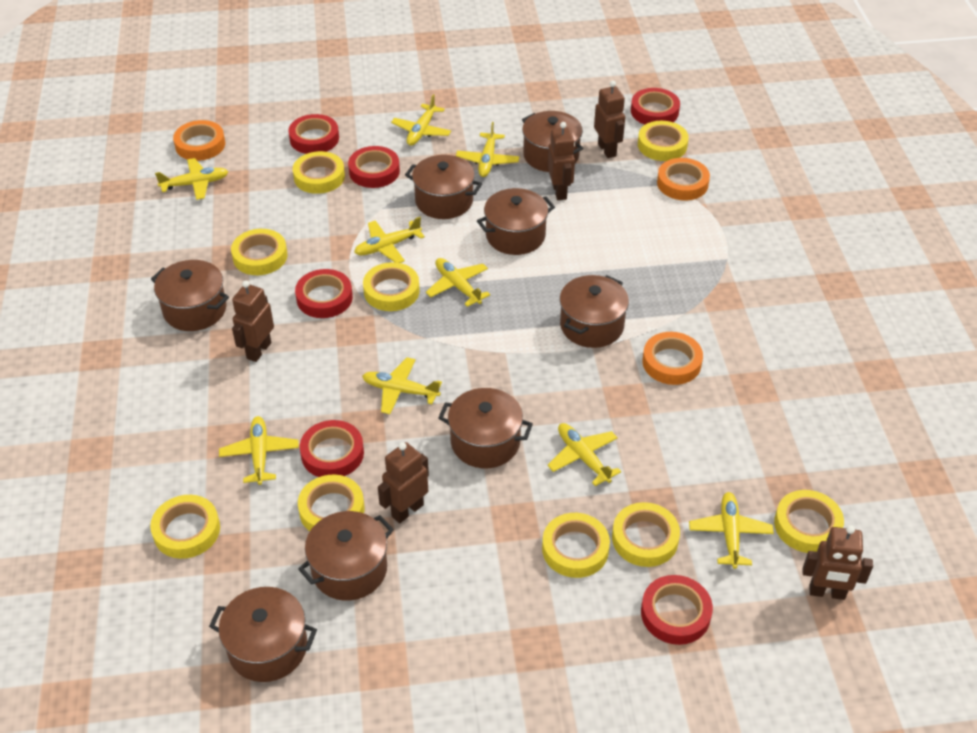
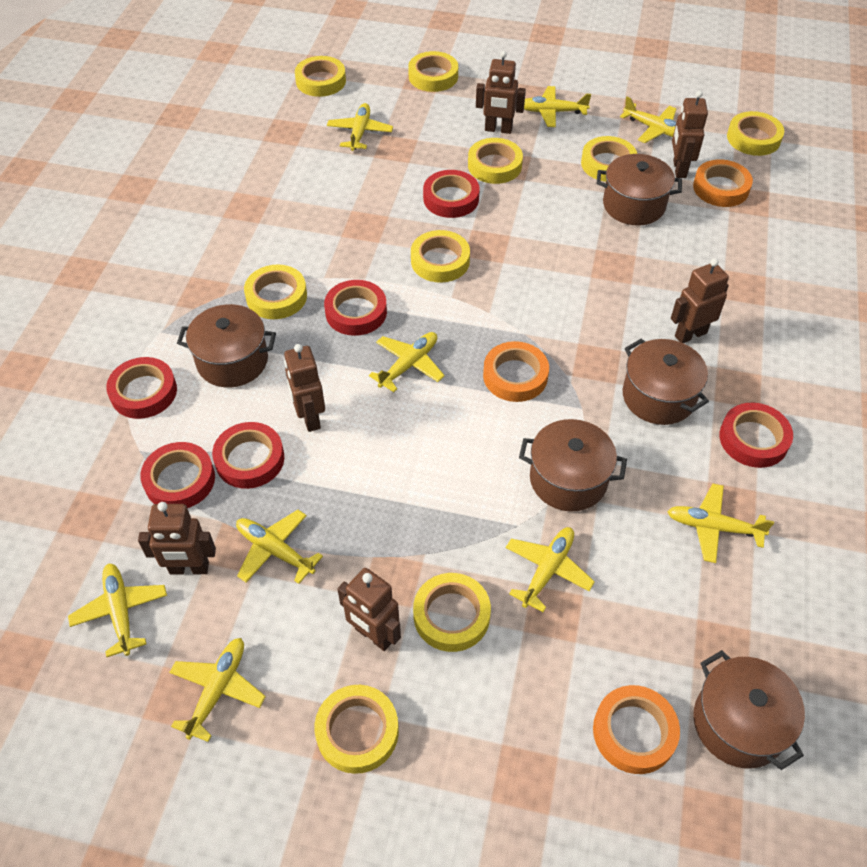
brown pot: [151,260,229,331] [209,587,317,682] [298,511,394,601] [405,155,482,219] [438,388,533,468] [477,188,555,255] [522,111,583,172] [560,275,629,348] = 8 -> [177,304,276,388] [519,419,627,511] [597,154,682,226] [623,339,709,425] [693,650,805,770] = 5
brown robot: [232,280,274,362] [378,442,429,523] [548,122,575,200] [594,81,625,158] [803,525,873,600] = 5 -> [138,502,216,575] [284,344,325,432] [338,568,401,651] [476,51,526,134] [671,258,729,343] [672,90,708,178] = 6

